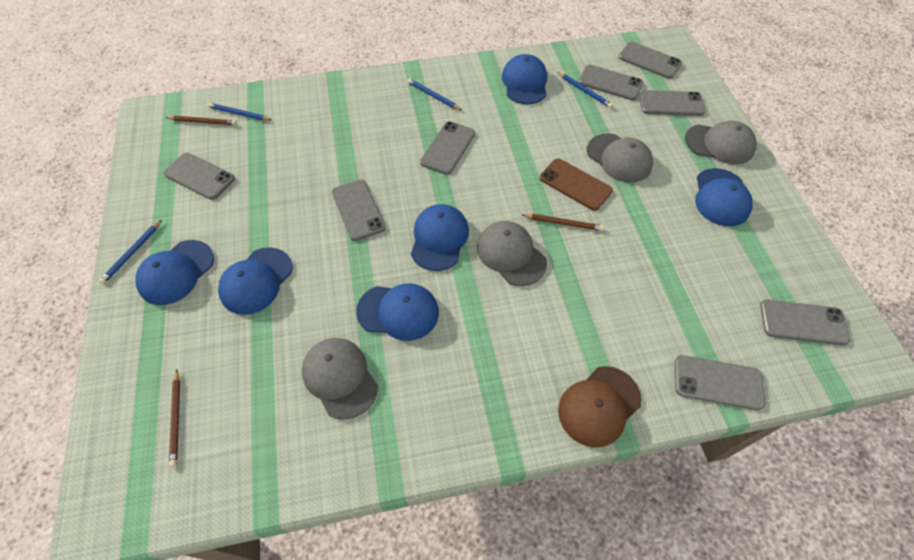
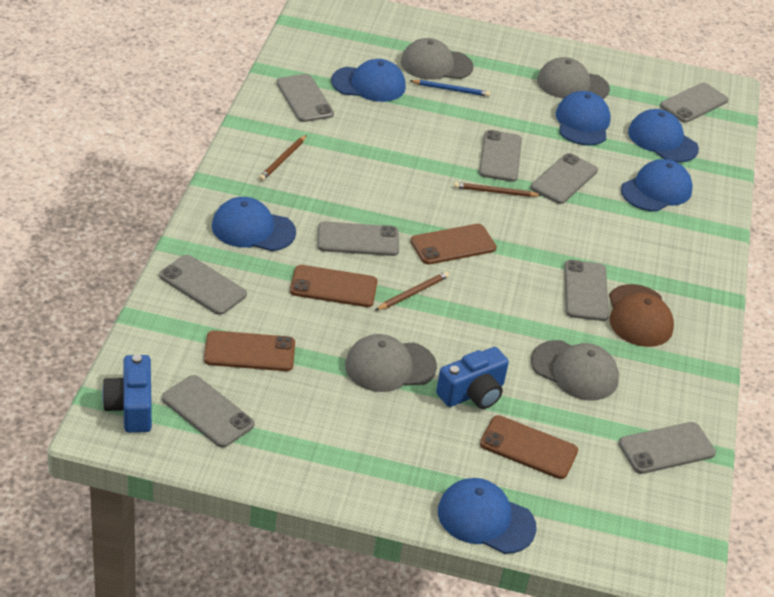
blue camera: none = 0 -> [102,354,152,433] [436,347,509,409] = 2
blue pencil: [99,220,162,284] [207,103,272,121] [407,78,462,110] [557,72,613,108] = 4 -> [409,80,490,97] = 1
brown phone: [540,158,613,211] = 1 -> [204,330,295,371] [290,265,377,307] [410,224,497,265] [480,415,578,479] = 4
grey phone: [163,153,235,200] [332,180,386,241] [420,121,475,175] [578,65,643,100] [618,42,682,79] [639,90,705,116] [675,355,765,410] [760,300,850,346] = 8 -> [159,255,247,315] [162,375,255,448] [276,74,334,122] [318,222,399,256] [479,130,522,182] [530,153,598,204] [564,260,609,321] [619,422,716,474] [660,83,728,123] = 9

